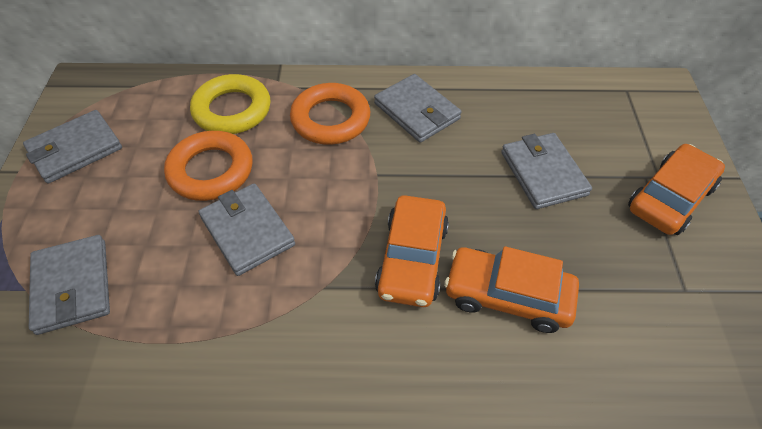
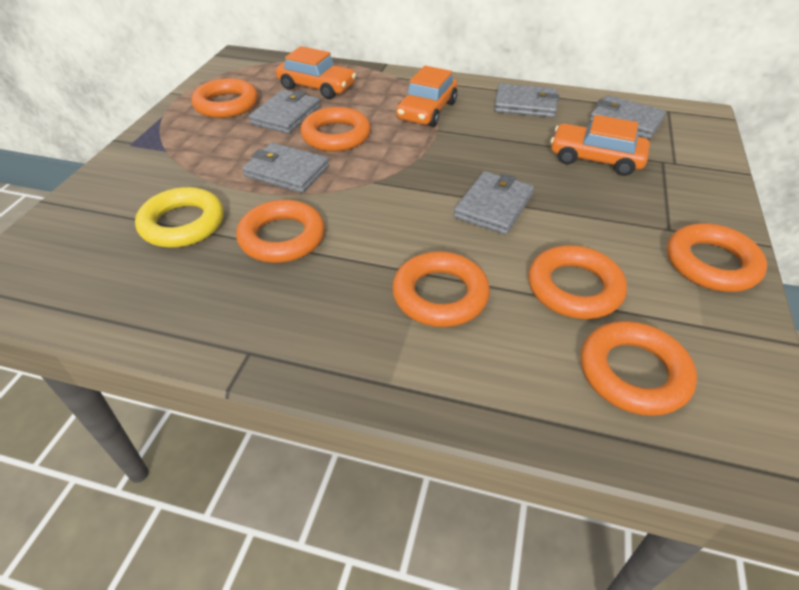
orange ring: [164,131,253,201] [290,83,370,145] = 2 -> [191,78,258,118] [236,200,325,263] [300,107,371,152] [392,251,490,327] [528,245,627,319] [581,321,697,416] [667,223,767,292] = 7

